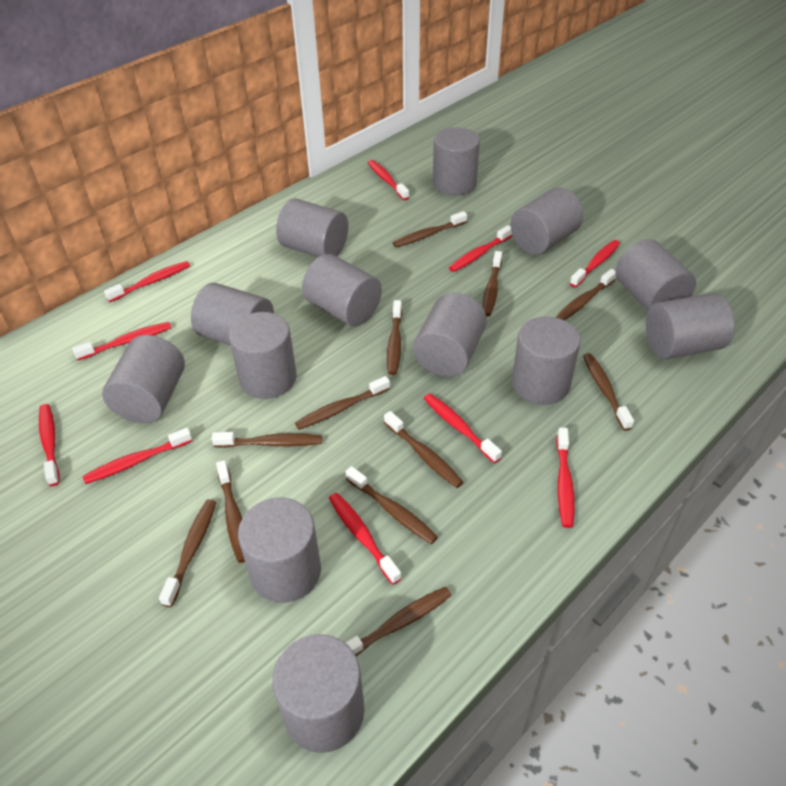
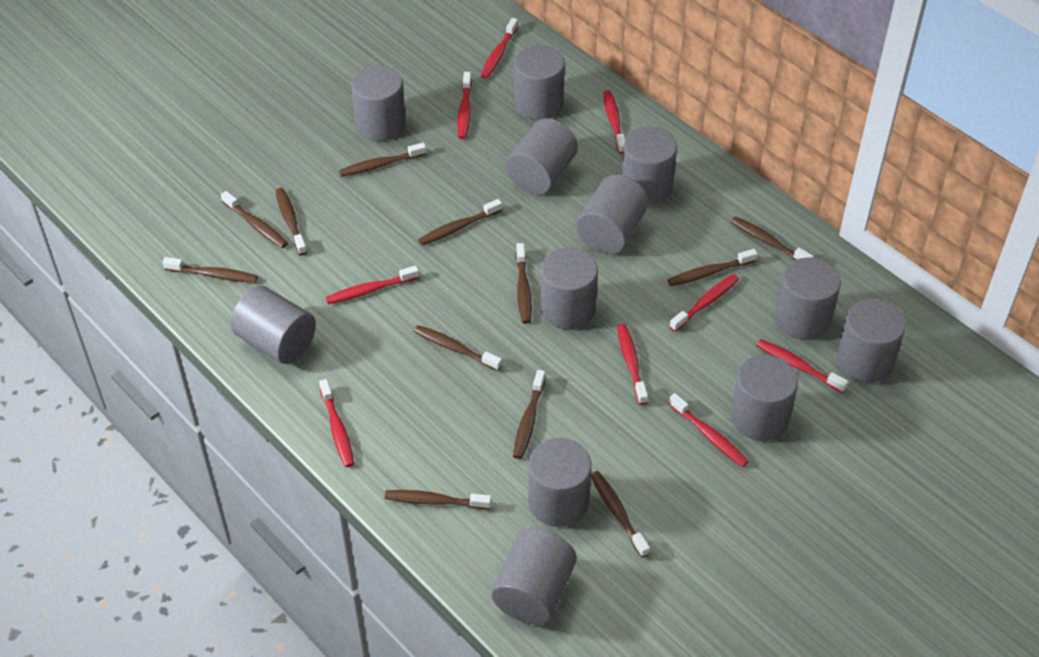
grey cylinder: [102,335,185,423] [191,283,274,345] [229,312,297,399] [238,497,321,603] [273,634,364,753] [276,198,348,257] [302,254,382,327] [413,293,487,377] [433,128,480,196] [511,187,583,255] [512,316,580,405] [615,239,696,311] [646,293,735,359] = 13 -> [230,286,316,364] [351,65,406,141] [491,528,577,625] [506,118,578,194] [514,45,565,120] [528,438,592,527] [540,247,598,330] [576,175,649,254] [622,127,677,204] [730,355,798,441] [775,257,841,340] [837,299,906,383] = 12
red toothbrush: [39,404,60,486] [72,322,171,360] [82,428,192,484] [104,261,190,302] [329,493,402,584] [368,160,409,200] [424,393,502,463] [449,225,512,272] [556,428,575,528] [570,240,620,288] = 10 -> [319,379,354,467] [326,265,419,304] [457,72,472,139] [481,18,518,79] [603,90,625,154] [617,324,648,405] [669,274,739,332] [669,393,749,467] [756,339,849,393] = 9

